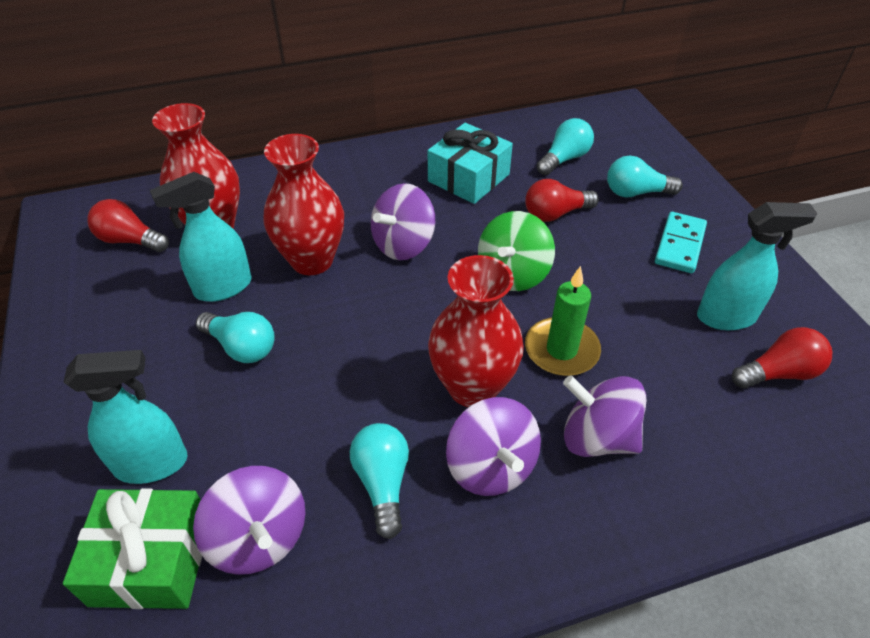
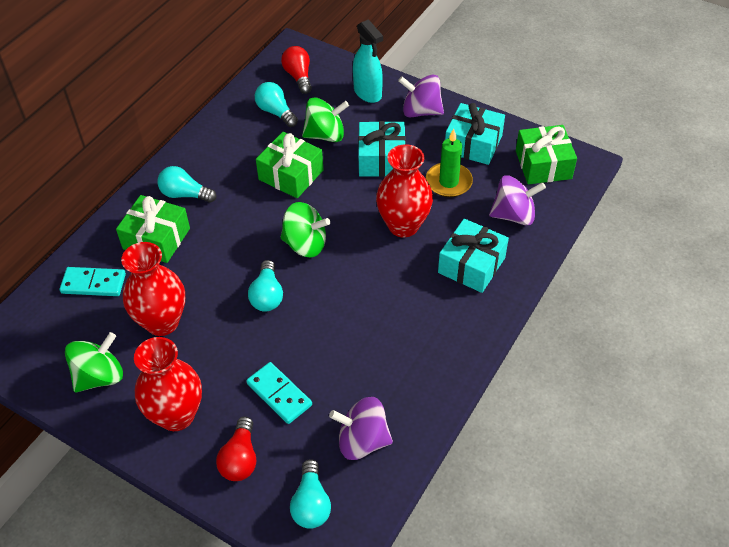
green gift: [63,488,202,609] = 1 -> [116,195,190,263] [256,132,323,198] [516,125,577,184] = 3
green spinning top: [478,211,555,291] = 1 -> [65,332,123,393] [280,202,330,257] [302,97,349,142] = 3
purple spinning top: [193,466,306,575] [371,183,435,260] [446,397,541,496] [563,375,646,457] = 4 -> [329,397,393,460] [398,74,444,118] [489,175,546,225] = 3
red light bulb: [87,199,169,252] [525,179,599,222] [732,327,832,388] = 3 -> [216,416,256,481] [281,46,312,94] = 2
turquoise domino: [655,212,707,273] = 1 -> [60,267,126,296] [246,362,312,424] = 2
turquoise gift: [428,123,513,204] = 1 -> [358,121,406,177] [438,219,509,293] [445,103,505,165] = 3
turquoise spray bottle: [64,350,188,484] [150,172,252,302] [697,202,817,330] = 3 -> [353,19,383,103] = 1

